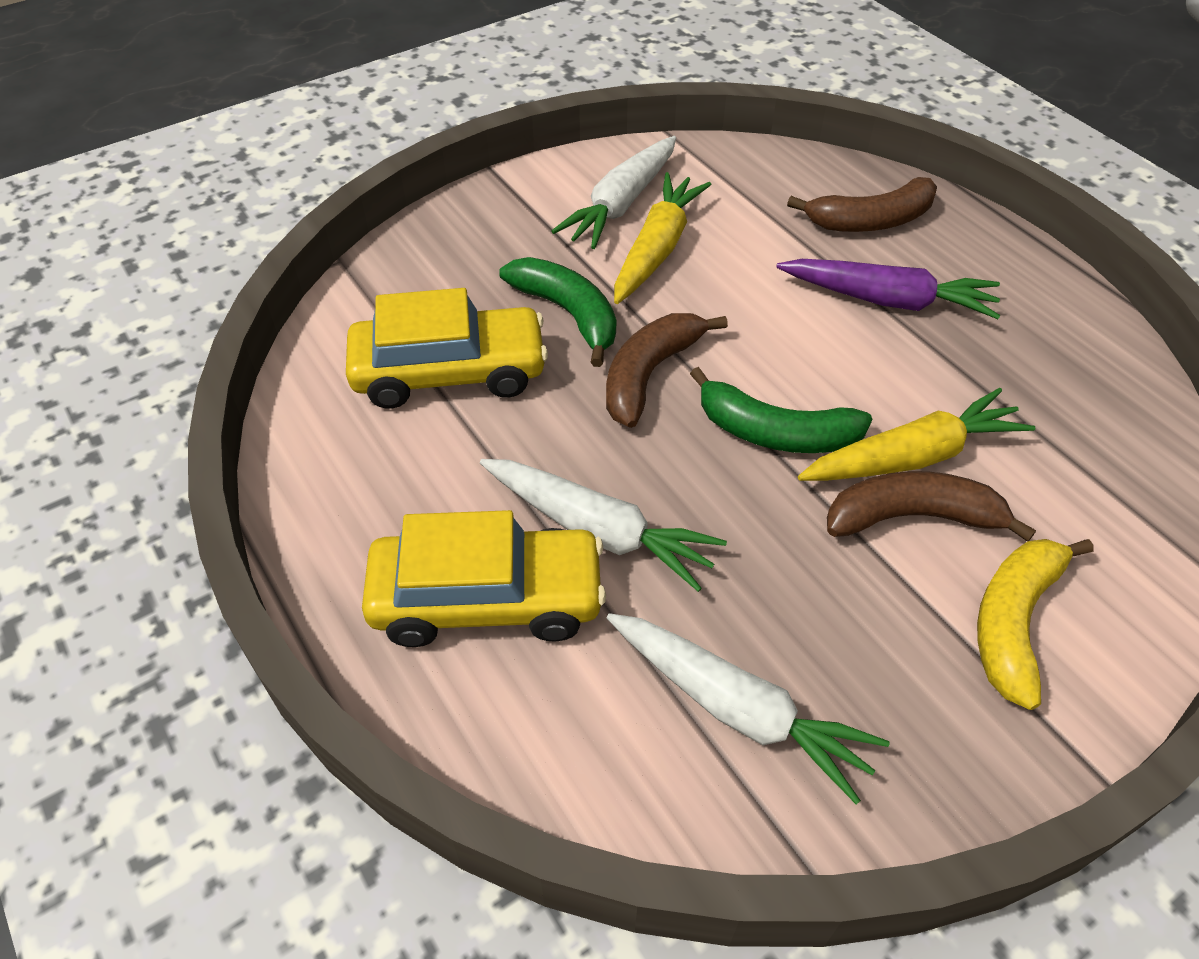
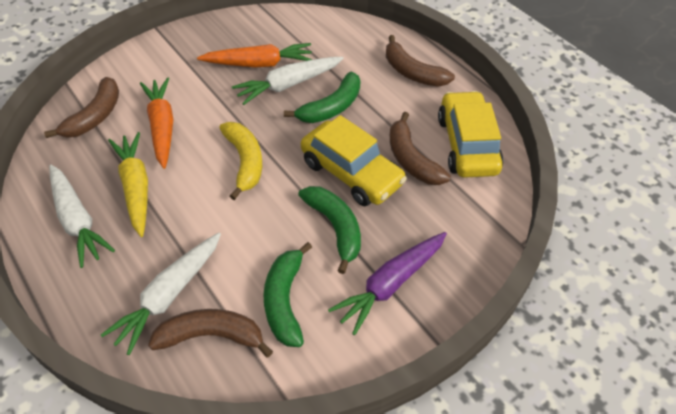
brown banana: [606,313,728,428] [787,177,937,232] [827,471,1036,541] = 3 -> [44,77,119,138] [148,309,273,357] [386,35,455,87] [390,112,451,185] = 4
green banana: [499,257,616,367] [690,367,872,453] = 2 -> [263,242,312,347] [284,72,360,123] [298,186,361,274] = 3
orange carrot: none = 0 -> [140,77,174,169] [197,43,312,68] = 2
yellow carrot: [614,172,712,304] [798,388,1036,481] = 2 -> [108,132,148,237] = 1

